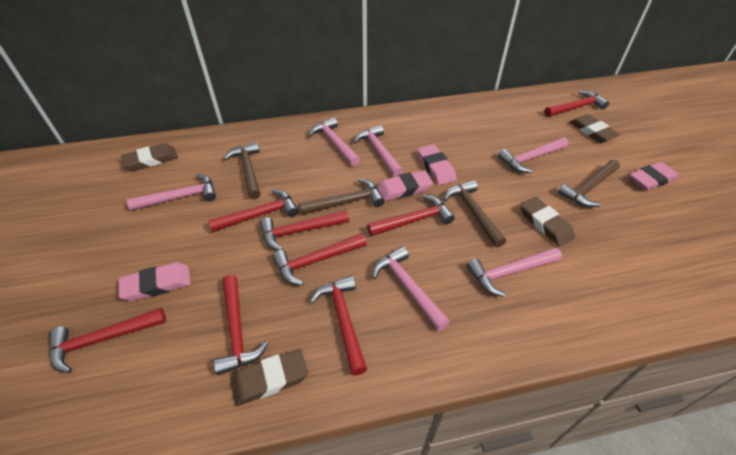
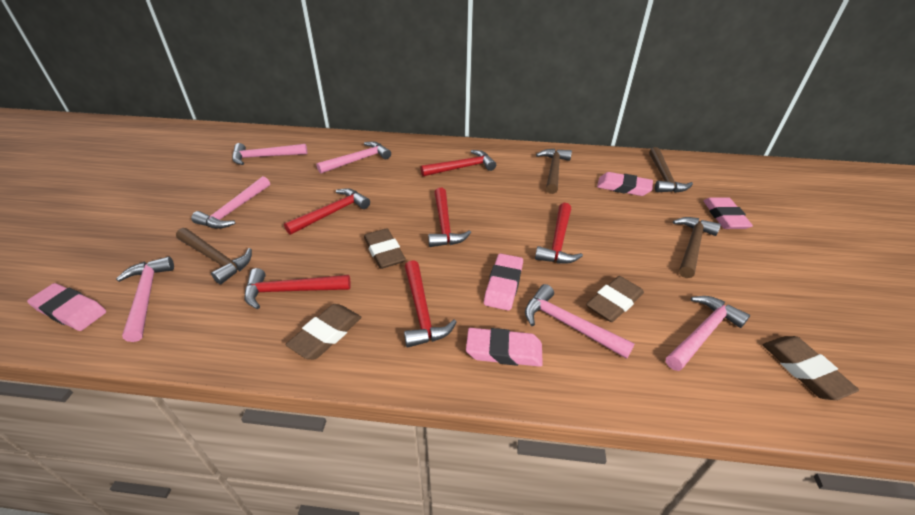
pink eraser: [119,263,191,301] [377,170,433,201] [417,144,457,185] [630,162,679,190] = 4 -> [27,283,106,331] [466,328,543,367] [484,253,523,311] [597,172,653,196] [703,197,753,229] = 5
red hammer: [49,308,166,373] [208,189,299,232] [214,275,269,375] [260,210,349,250] [273,233,367,285] [310,276,367,375] [367,195,455,236] [544,90,609,117] = 8 -> [244,268,351,309] [284,188,370,235] [404,260,457,348] [420,150,496,176] [428,188,471,247] [535,203,583,264] = 6

